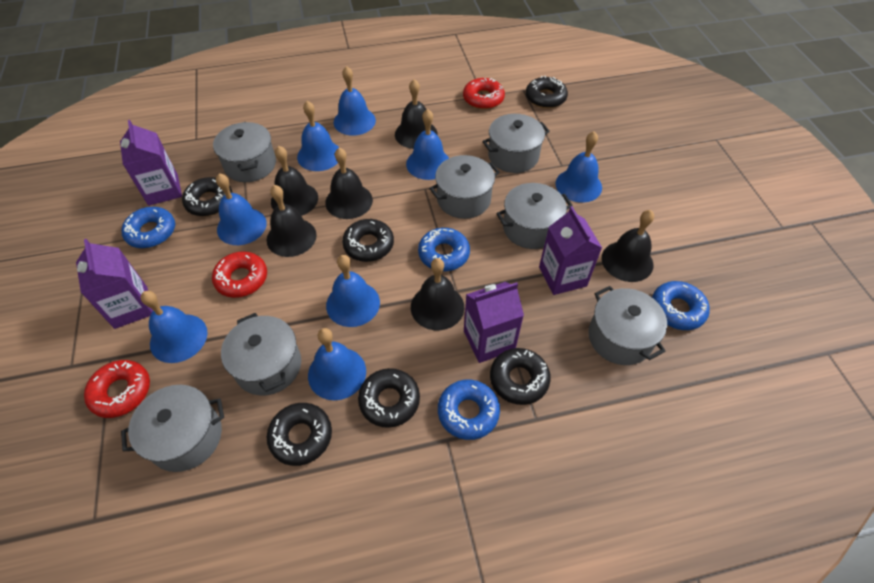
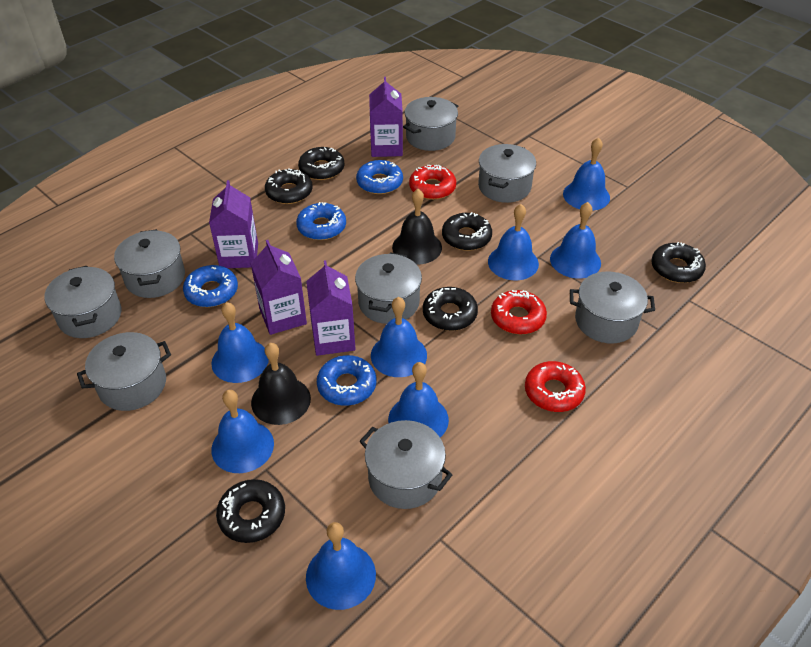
black bell: [267,185,317,257] [271,146,318,216] [325,148,373,219] [395,79,438,149] [411,258,464,330] [602,210,654,282] = 6 -> [251,343,311,425] [392,189,442,265] = 2
grey pot: [121,385,224,472] [213,122,276,182] [221,313,301,395] [429,155,500,219] [482,114,550,173] [496,183,573,249] [588,286,667,365] = 7 -> [44,266,121,338] [77,332,171,411] [114,229,185,298] [355,253,422,324] [359,420,452,509] [403,97,458,151] [478,144,536,203] [570,272,655,343] = 8

